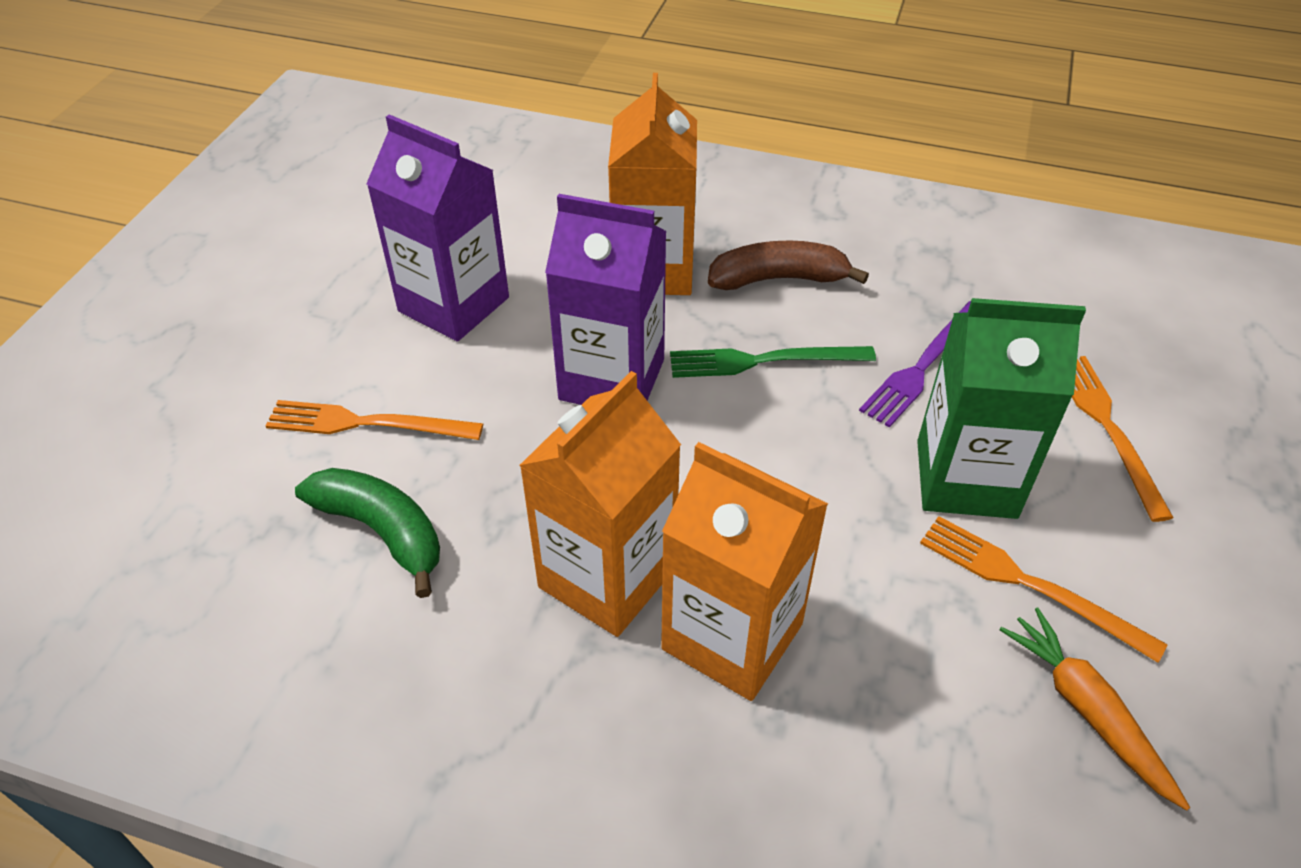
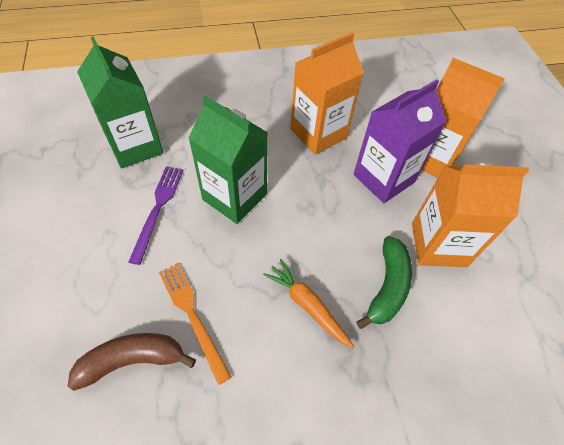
green carton: [917,298,1086,519] = 1 -> [77,37,163,168] [189,96,268,224] = 2
green fork: [670,346,876,378] = 1 -> none = 0
orange fork: [266,400,483,440] [920,516,1167,663] [1072,356,1174,522] = 3 -> [159,263,232,385] = 1
purple carton: [366,114,509,341] [545,194,667,405] = 2 -> [353,79,446,203] = 1

